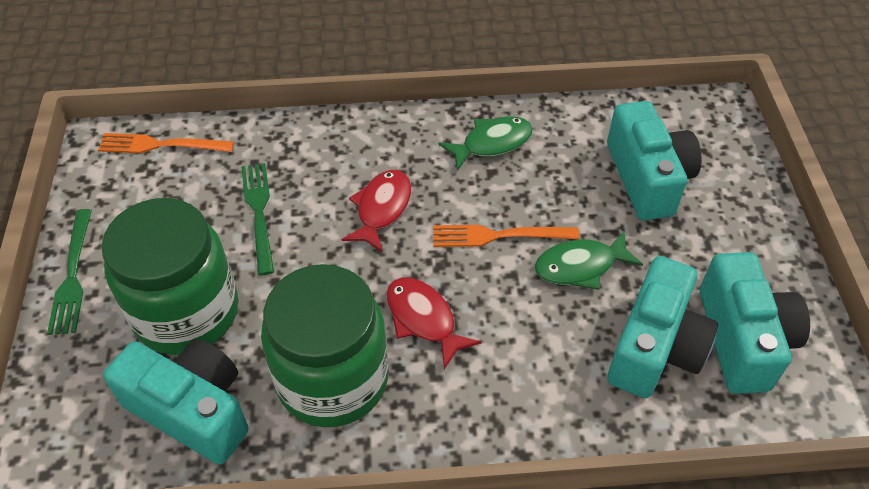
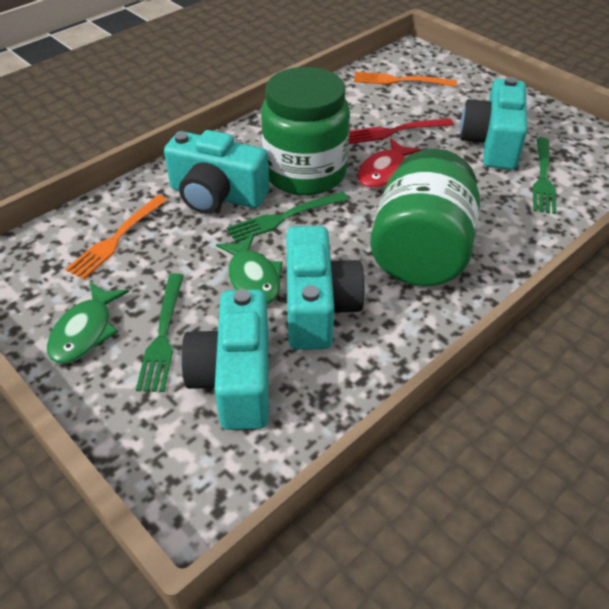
green fork: [47,209,92,335] [241,163,274,275] = 2 -> [136,273,184,392] [226,192,348,242] [533,137,557,214] = 3
red fish: [342,170,411,253] [386,278,481,369] = 2 -> [358,139,421,188] = 1
red fork: none = 0 -> [349,118,454,144] = 1

